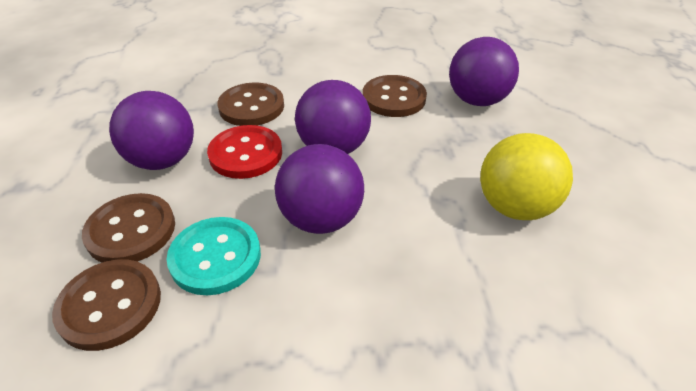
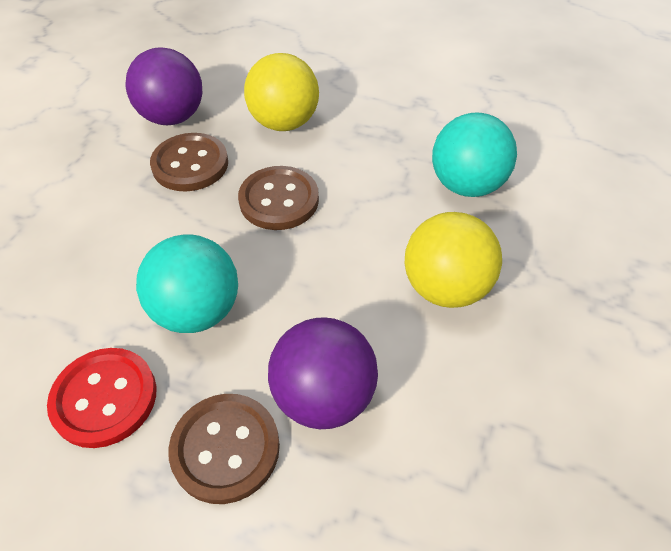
brown button: [52,259,161,351] [82,193,175,263] [217,82,284,126] [363,75,427,117] = 4 -> [150,133,228,191] [168,394,280,504] [238,166,319,230] = 3
purple ball: [109,91,194,170] [275,144,364,234] [295,80,371,154] [449,37,519,106] = 4 -> [125,47,203,125] [268,317,378,429] = 2
turquoise ball: none = 0 -> [136,234,238,333] [432,112,517,197] = 2
turquoise button: [167,217,261,295] = 1 -> none = 0
yellow ball: [480,133,573,220] = 1 -> [244,53,319,131] [405,212,502,308] = 2

